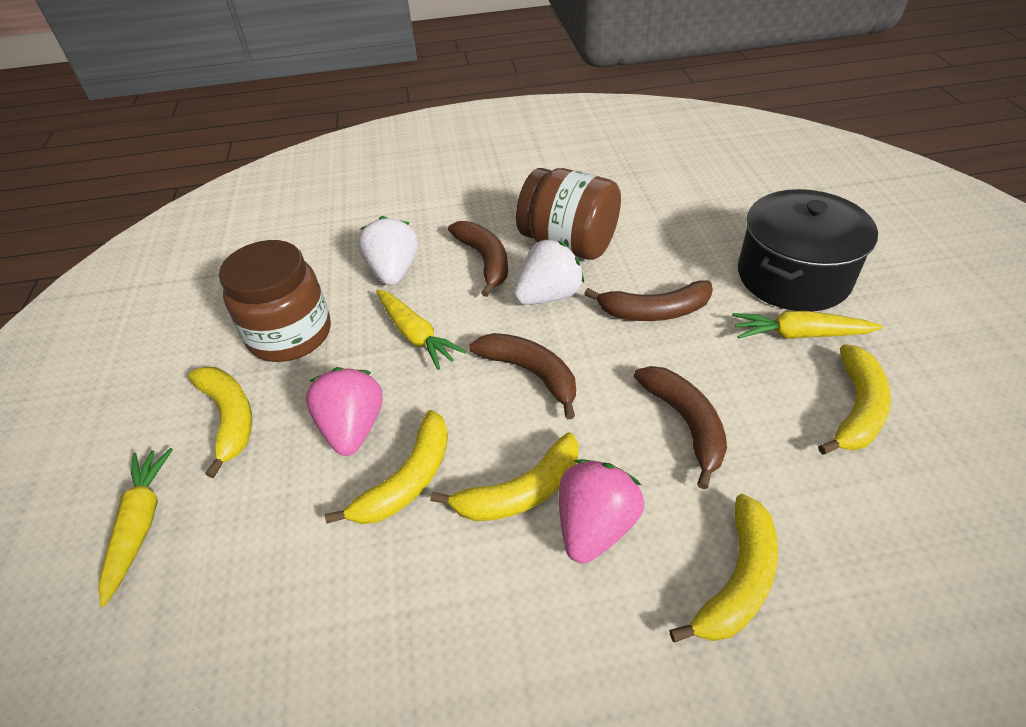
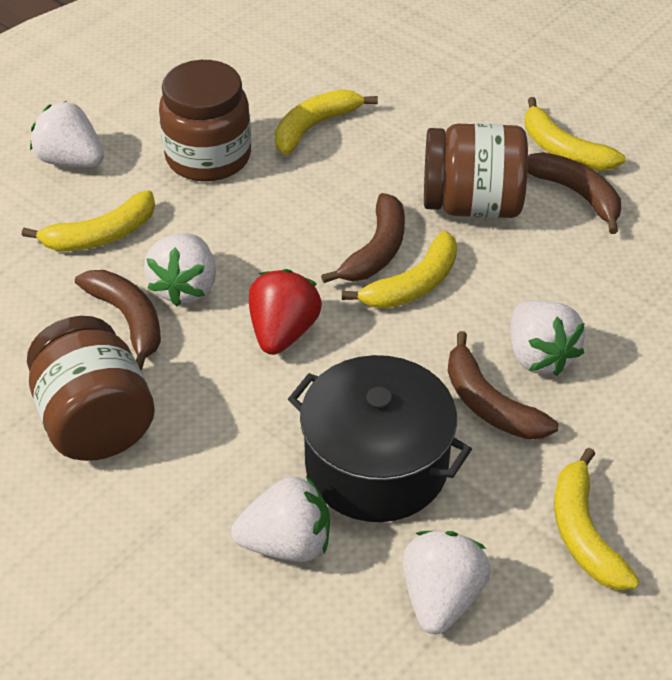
brown jar: [219,240,331,362] [516,168,621,260] = 2 -> [27,316,155,461] [159,60,251,182] [424,123,528,218] = 3
pink strawberry: [306,367,383,456] [559,459,644,563] = 2 -> none = 0
red strawberry: none = 0 -> [249,269,322,355] = 1
white strawberry: [358,216,418,286] [513,239,584,305] = 2 -> [30,101,104,168] [144,233,216,306] [231,476,330,562] [403,531,491,634] [510,300,585,376] = 5
yellow carrot: [98,448,173,607] [376,289,466,370] [732,311,883,339] = 3 -> none = 0

